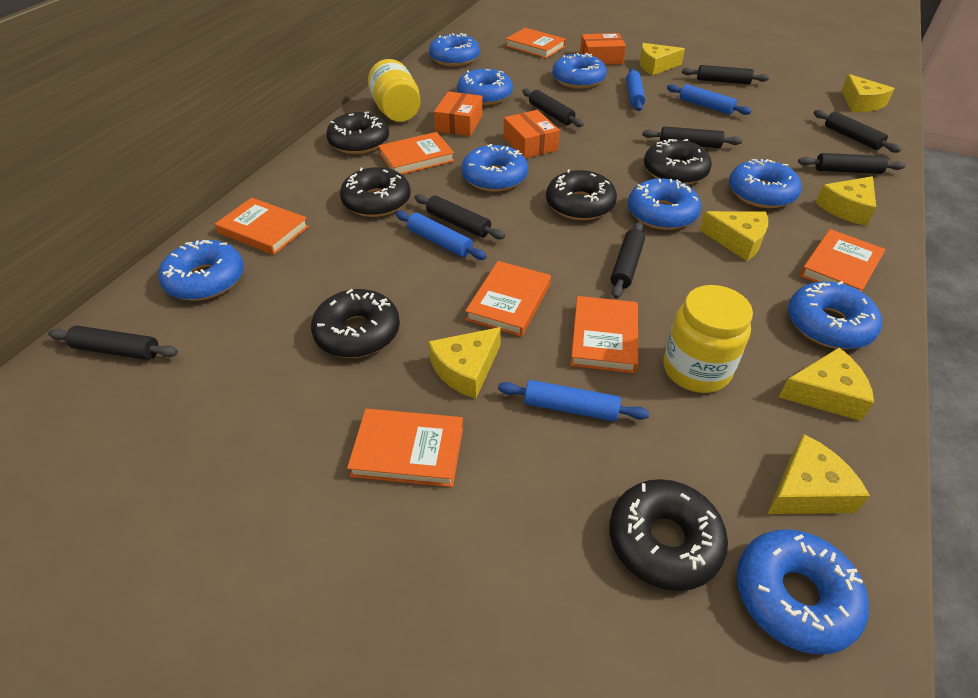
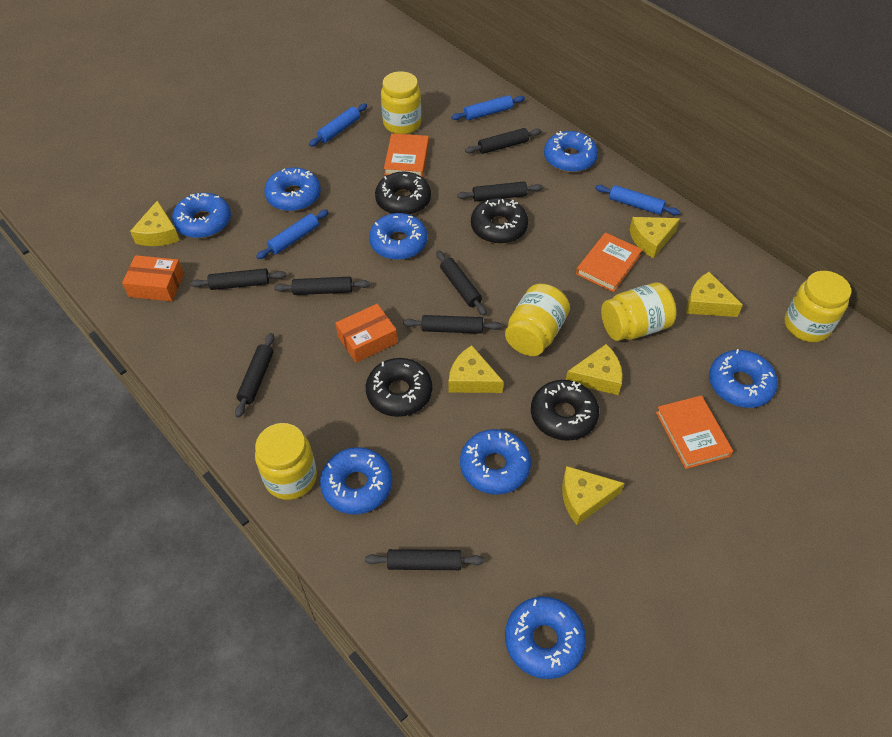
black donut: [311,289,400,358] [326,112,389,154] [340,167,411,217] [546,169,617,220] [609,479,728,591] [644,139,712,185] = 6 -> [366,358,432,417] [375,171,431,215] [471,198,528,244] [531,380,599,441] = 4
blue donut: [158,240,244,301] [429,33,480,67] [457,69,513,105] [461,144,528,192] [552,53,607,89] [628,179,701,230] [729,159,802,208] [737,529,869,655] [788,281,882,349] = 9 -> [172,193,231,238] [264,167,321,211] [320,447,392,514] [369,213,427,260] [460,429,531,495] [505,597,586,679] [544,131,598,173] [709,349,778,408] = 8
orange book: [215,198,309,255] [347,409,463,487] [378,132,455,174] [465,261,551,337] [506,28,566,58] [570,296,638,373] [800,229,886,292] = 7 -> [384,133,429,177] [576,232,642,292] [656,395,733,469] = 3
orange box: [434,91,483,136] [504,110,560,159] [580,33,626,65] = 3 -> [122,255,184,302] [336,304,398,363] = 2
yellow cheese: [428,327,501,399] [639,43,685,76] [700,211,768,261] [767,434,870,514] [779,348,874,421] [816,176,876,226] [841,74,895,112] = 7 -> [130,200,180,246] [448,345,504,393] [562,466,625,525] [566,344,623,395] [629,217,680,258] [686,272,743,317] = 6
yellow jar: [368,59,420,122] [663,285,753,393] = 2 -> [255,423,317,500] [381,71,421,134] [505,284,570,356] [601,282,677,341] [784,271,851,342] = 5

